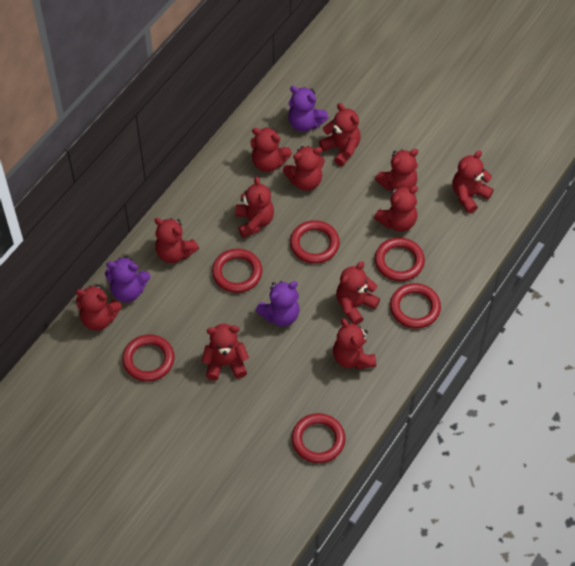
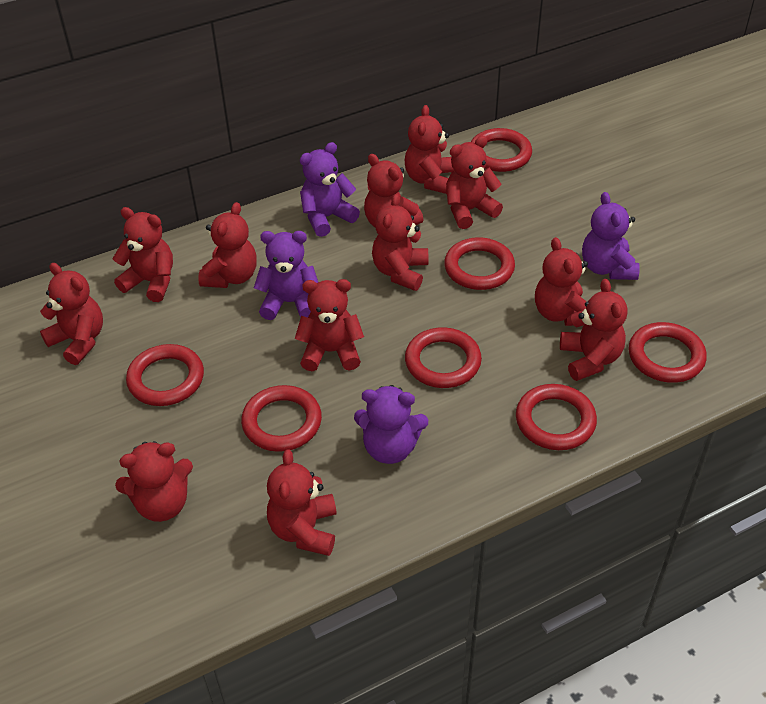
purple teddy bear: [105,256,150,302] [255,281,300,327] [288,86,329,132] = 3 -> [254,231,318,320] [300,142,360,237] [354,385,428,464] [582,192,640,280] = 4
red ring: [122,334,174,382] [212,249,262,293] [290,220,340,264] [292,413,345,463] [375,237,425,281] [390,283,441,328] = 6 -> [126,344,204,406] [241,385,322,452] [405,327,482,388] [444,237,515,290] [471,128,532,172] [516,384,597,450] [628,322,707,383] = 7

